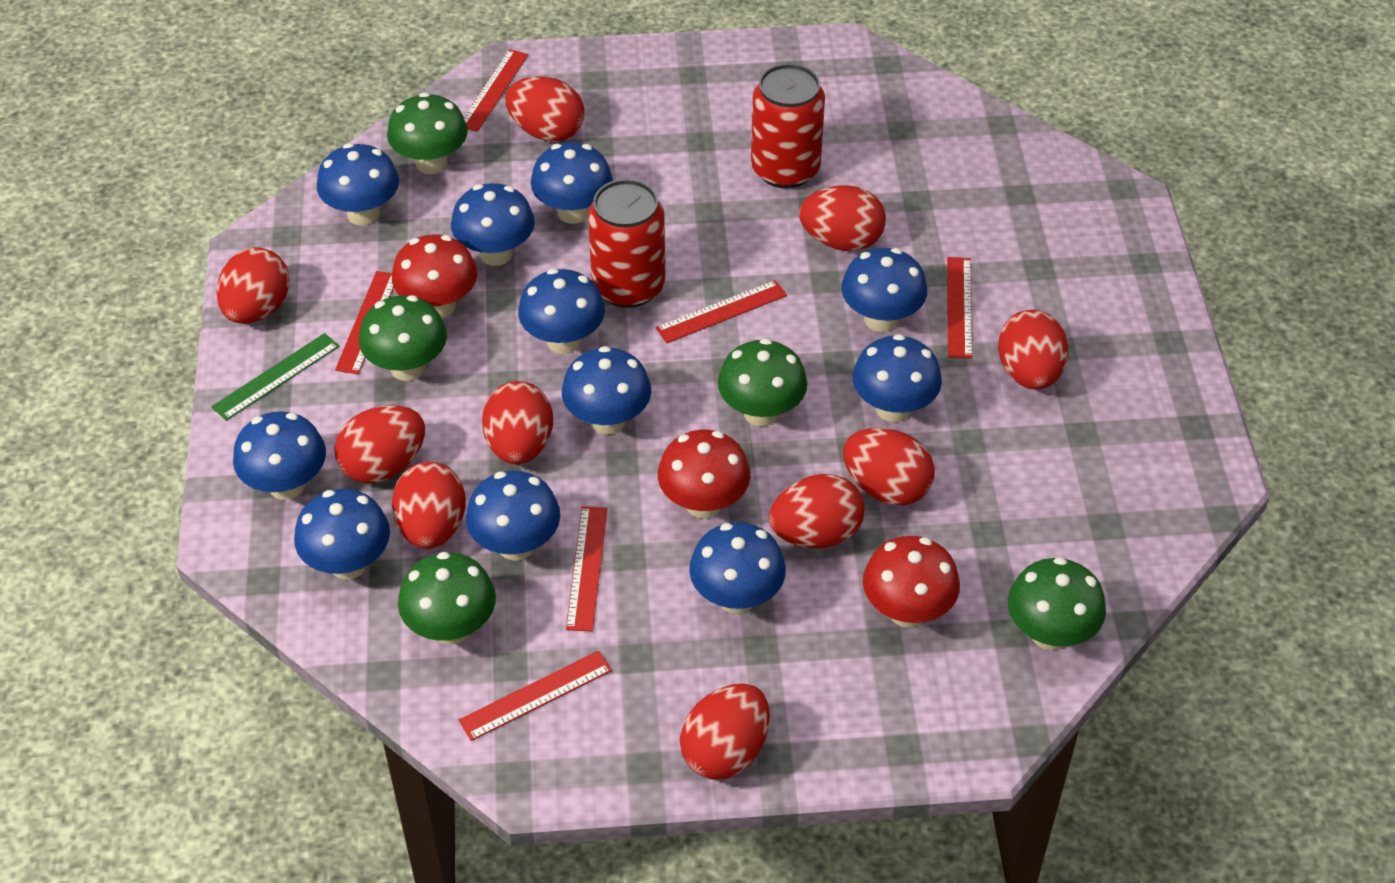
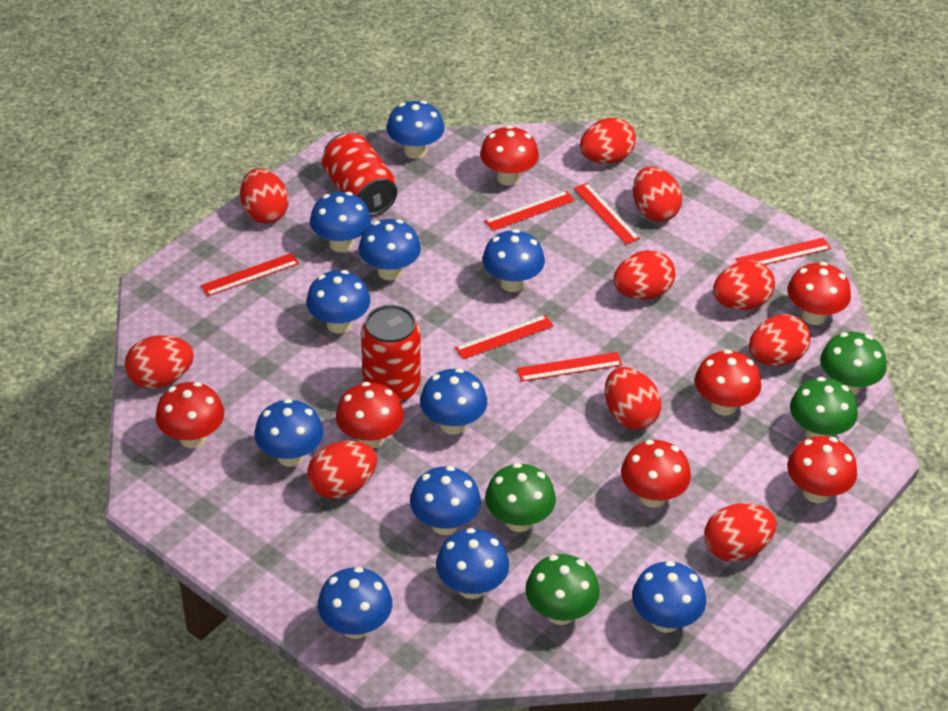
green mushroom: [359,295,447,381] [387,92,468,174] [398,552,496,645] [718,338,807,426] [1008,557,1106,651] = 5 -> [485,463,556,532] [525,554,600,625] [790,377,858,438] [820,332,887,395] = 4
green ruler: [211,333,340,421] = 1 -> none = 0
red mushroom: [392,234,477,318] [658,429,750,519] [863,536,960,628] = 3 -> [156,382,224,448] [336,382,404,448] [480,125,539,186] [621,440,691,508] [695,349,762,416] [787,262,851,325] [787,436,857,503] = 7

